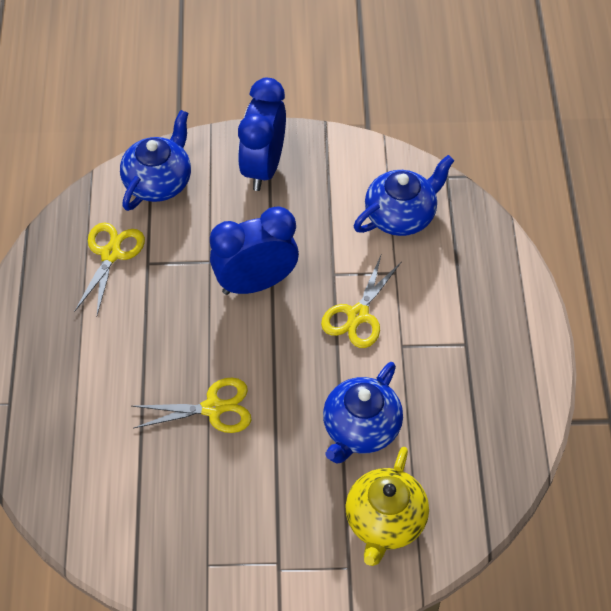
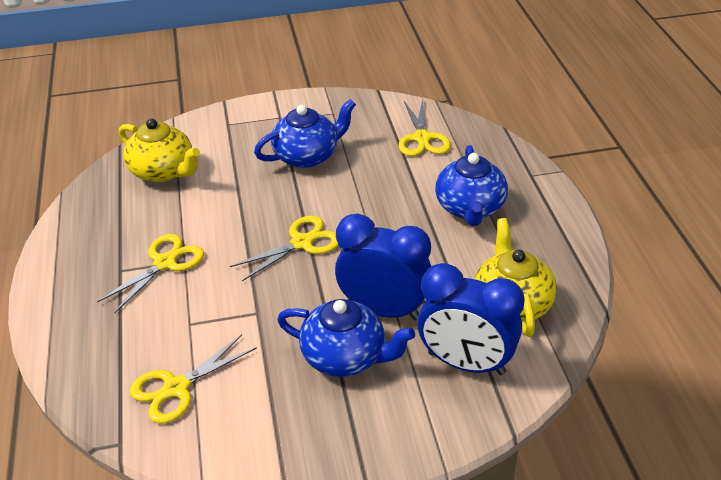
yellow scissors: [74,223,145,315] [132,378,251,433] [321,255,402,348] = 3 -> [97,234,204,314] [130,334,257,424] [230,215,339,281] [399,100,451,156] = 4
yellow teapot: [345,447,429,566] = 1 -> [119,119,200,182] [475,218,557,337] = 2

